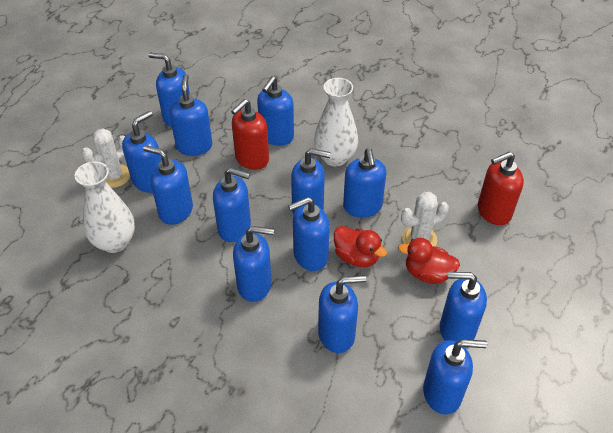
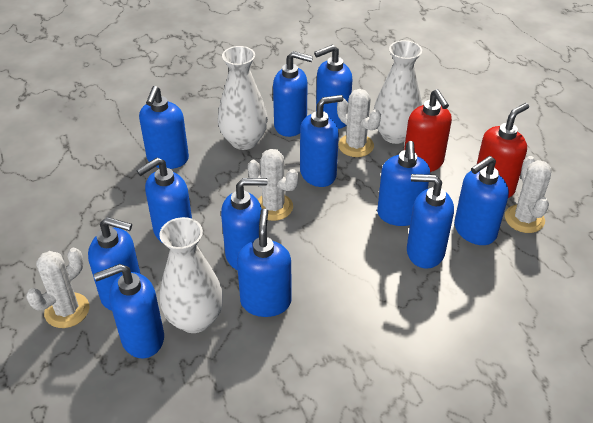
blue soap dispenser: [122,111,162,193] [143,145,193,225] [149,52,190,127] [169,74,212,156] [213,168,251,242] [233,226,274,302] [257,76,294,146] [288,197,330,271] [291,148,331,214] [318,275,366,353] [343,148,386,218] [423,339,487,415] [440,272,487,342] = 13 -> [88,217,140,310] [94,264,164,358] [136,158,192,242] [139,86,189,169] [221,178,268,270] [237,208,292,317] [273,51,313,137] [300,95,343,187] [314,44,352,129] [377,141,430,226] [407,174,454,269] [454,156,509,245] = 12
red duck: [334,226,387,267] [398,238,460,284] = 2 -> none = 0
white cactus: [82,129,130,188] [401,192,449,246] = 2 -> [26,248,89,328] [248,149,299,221] [337,89,381,157] [505,156,552,233] = 4
white vase: [75,161,135,253] [314,78,358,166] = 2 -> [159,217,223,333] [218,46,268,150] [374,40,422,144] = 3

